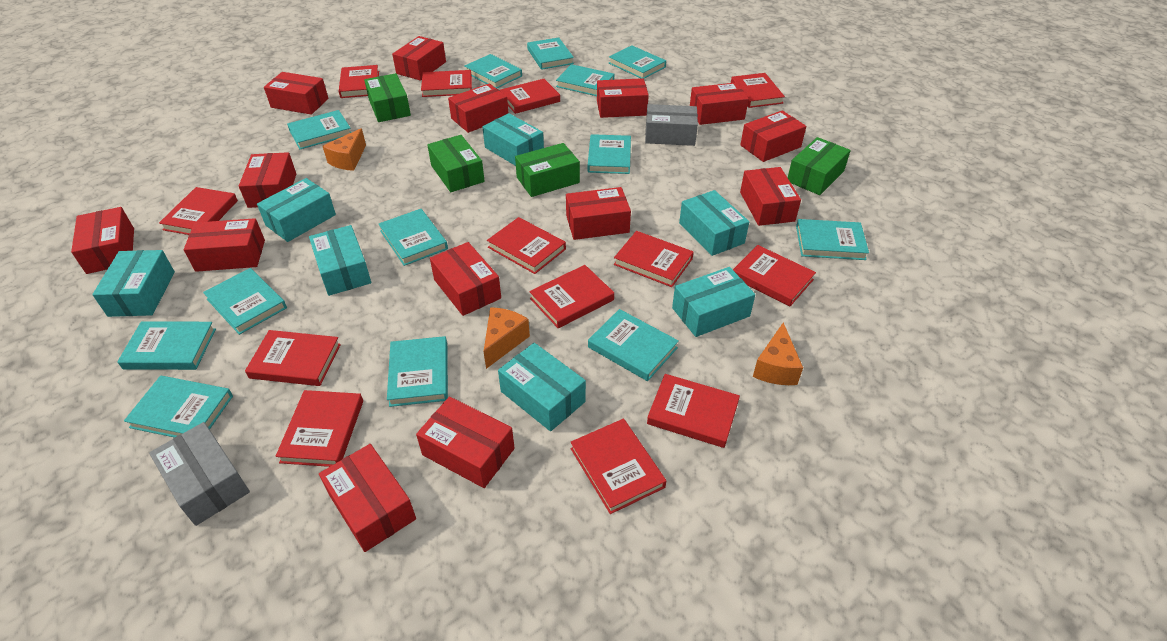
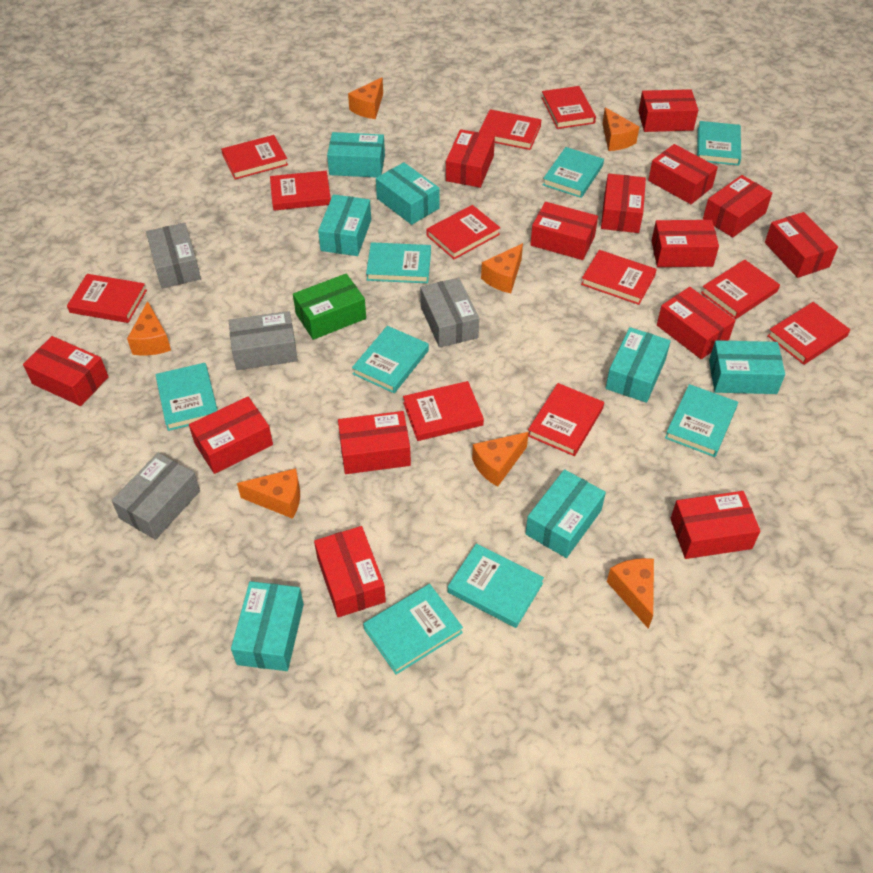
green box: [364,73,411,122] [427,135,485,192] [515,143,580,197] [788,137,851,195] = 4 -> [293,273,366,340] = 1
grey box: [149,422,250,526] [645,104,698,146] = 2 -> [111,453,200,540] [146,223,201,288] [229,311,298,370] [420,278,479,348] = 4
orange cheese: [323,128,366,171] [483,307,530,369] [753,322,803,385] = 3 -> [127,301,171,356] [237,468,300,519] [348,77,383,119] [472,432,529,487] [481,243,523,293] [602,107,639,151] [607,558,654,629] = 7
red book: [159,187,238,235] [245,330,341,386] [276,390,363,467] [339,65,379,98] [421,70,472,97] [487,217,566,274] [500,79,560,114] [529,265,614,328] [570,419,666,514] [614,231,693,287] [647,374,740,448] [731,73,785,108] [733,245,816,306] = 13 -> [67,274,147,323] [221,135,288,179] [270,171,331,211] [403,381,484,441] [426,205,500,259] [479,109,541,150] [528,383,604,456] [542,86,596,129] [581,250,657,305] [701,260,780,319] [767,302,850,365] = 11
turquoise book: [117,321,216,370] [124,376,233,438] [203,268,287,335] [287,110,351,149] [379,209,448,266] [387,336,448,407] [464,54,522,89] [527,37,574,70] [556,64,614,96] [587,134,631,174] [588,309,679,381] [609,45,666,79] [796,219,869,260] = 13 -> [155,363,218,431] [352,326,429,393] [363,584,463,675] [366,242,431,283] [448,544,544,628] [543,147,604,198] [665,384,738,457] [697,121,741,166] = 8

